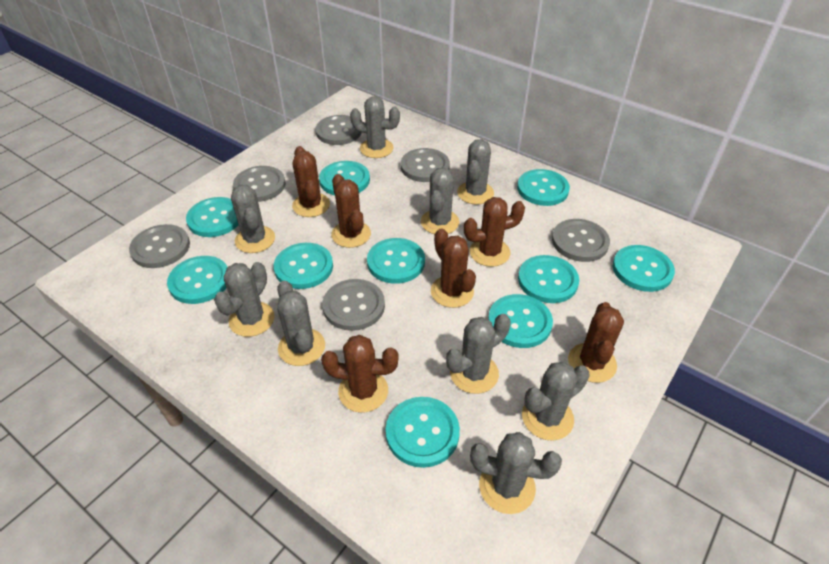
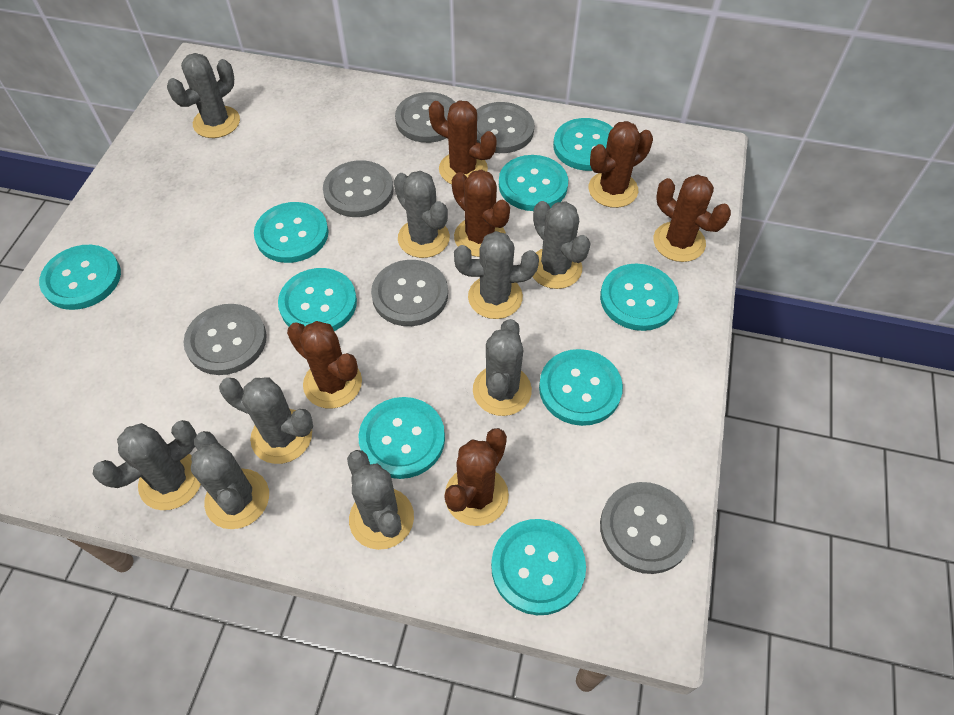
turquoise button: [167,256,227,304] [186,197,239,237] [274,243,333,289] [319,161,370,195] [367,238,425,284] [386,397,460,468] [488,294,553,348] [517,169,570,206] [518,255,579,303] [613,245,675,292] = 10 -> [39,245,121,310] [254,202,329,263] [278,268,357,331] [359,397,445,479] [491,519,586,615] [499,155,568,211] [539,349,623,426] [553,118,613,171] [600,264,679,331] = 9

